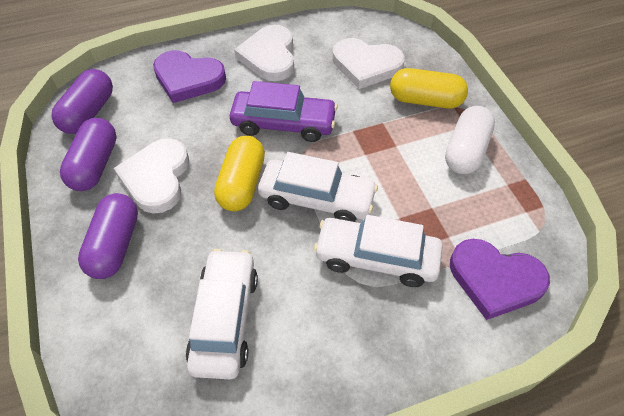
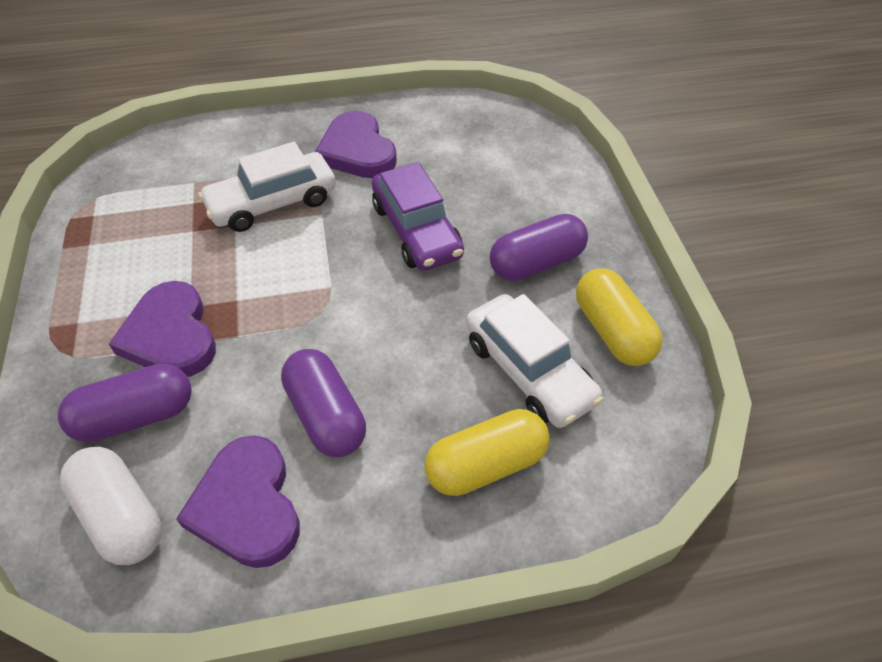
purple heart: [153,50,226,103] [450,239,550,320] = 2 -> [109,281,216,377] [176,435,300,568] [315,111,397,178] = 3
white car: [186,249,258,379] [258,152,378,222] [314,215,443,287] = 3 -> [198,142,336,232] [466,294,604,428] = 2
white heart: [114,138,189,214] [234,25,294,81] [333,38,405,89] = 3 -> none = 0

